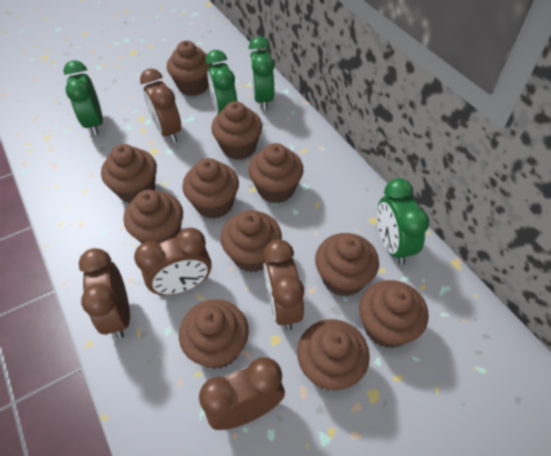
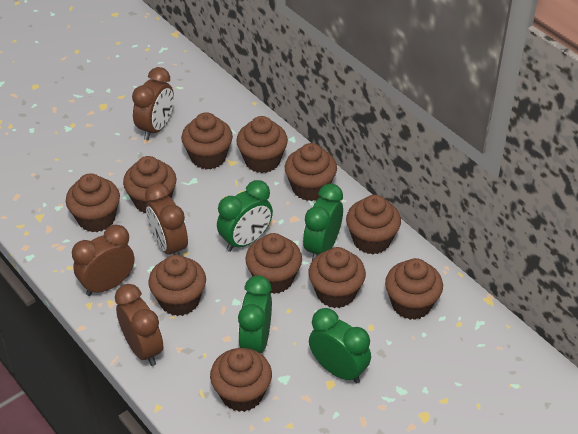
brown clock: [79,248,130,339] [134,228,212,296] [140,69,181,143] [199,357,285,430] [263,239,304,330] = 5 -> [72,225,135,296] [115,284,164,366] [132,67,174,140] [145,183,188,255] = 4

